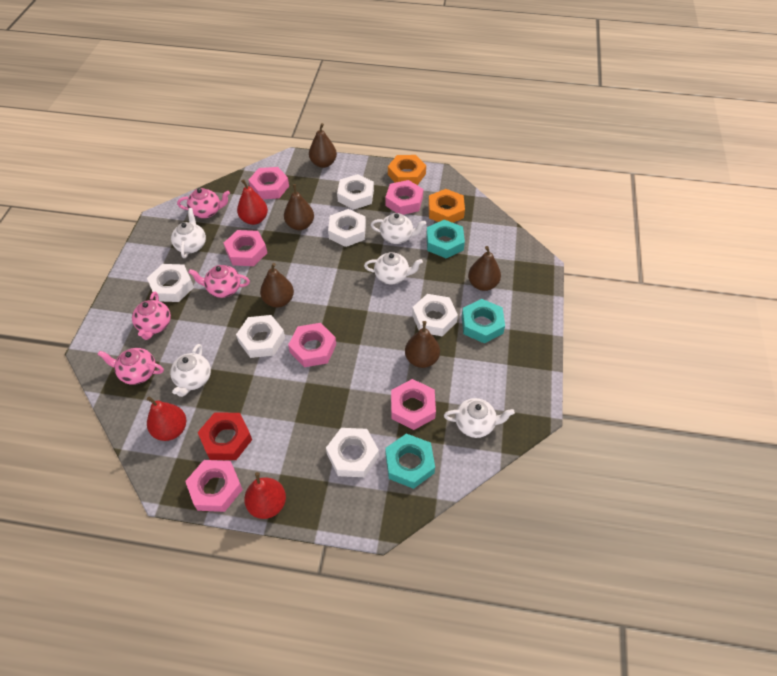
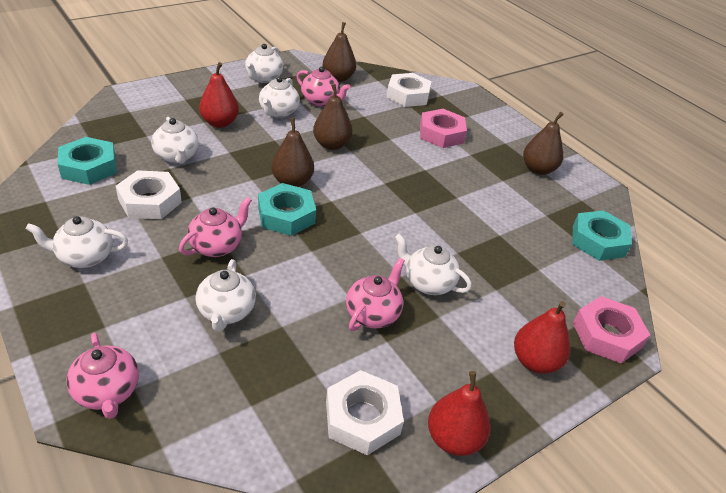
brown pear: [260,263,294,308] [284,184,314,230] [309,123,337,168] [405,321,440,368] [468,246,501,291] = 5 -> [271,118,314,187] [313,84,353,150] [323,22,356,82] [523,112,564,175] = 4
orange nut: [388,155,426,185] [428,189,465,223] = 2 -> none = 0
pink nut: [185,460,243,512] [224,230,267,266] [249,167,289,199] [288,323,336,367] [385,180,423,215] [391,379,436,430] = 6 -> [420,109,467,148] [573,296,650,364] = 2
red nut: [198,412,252,460] = 1 -> none = 0
white nut: [147,264,194,302] [236,315,285,358] [326,428,379,477] [328,209,366,247] [337,174,374,210] [412,294,458,336] = 6 -> [116,170,182,219] [326,370,404,455] [387,73,431,107] = 3
white teapot: [170,344,211,397] [171,208,206,258] [364,252,423,284] [371,213,426,244] [444,398,515,438] = 5 -> [26,216,128,268] [151,117,199,164] [196,259,256,332] [245,44,283,83] [259,77,300,118] [395,234,472,295] = 6

